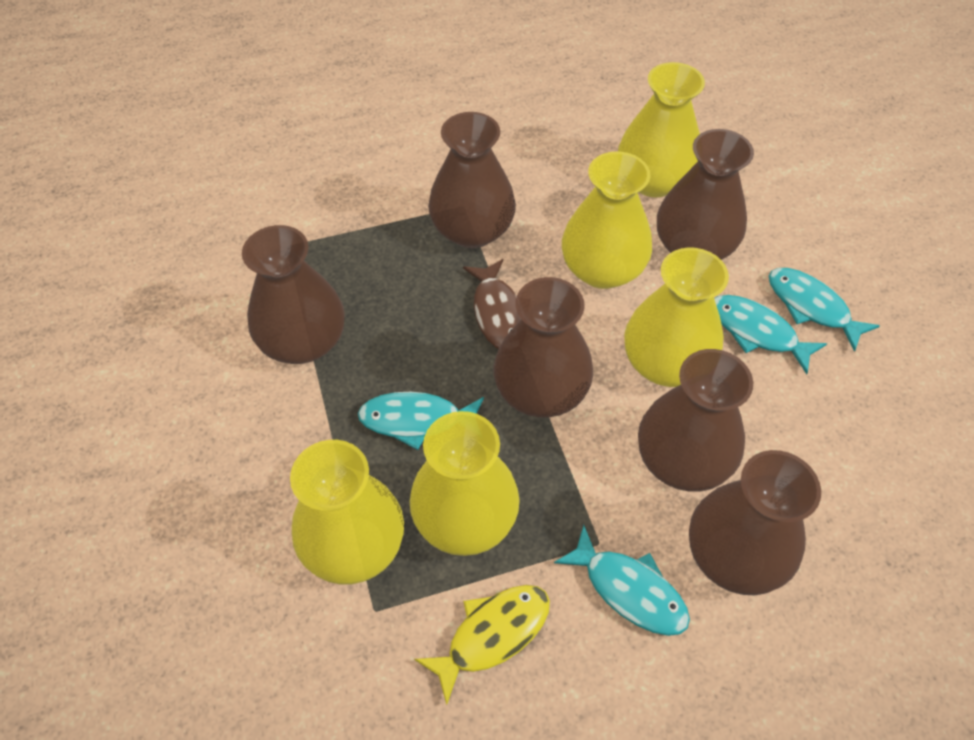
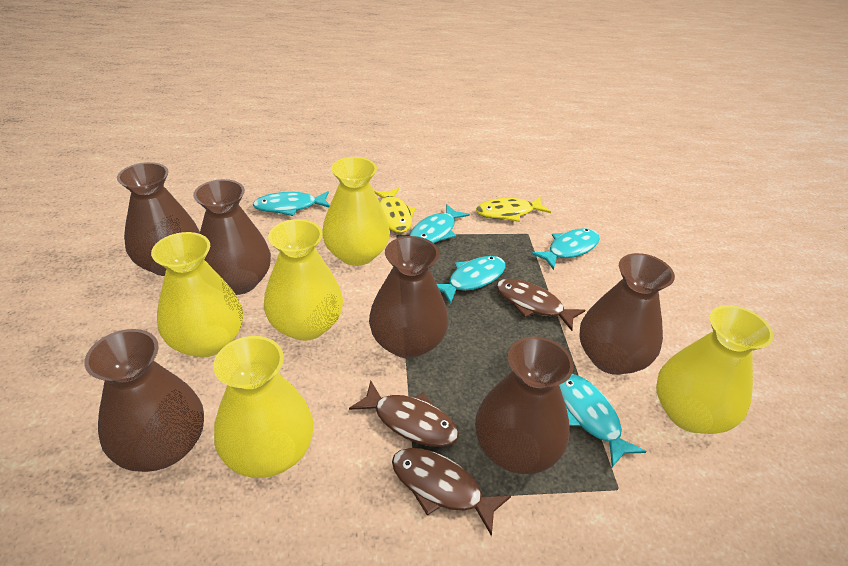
brown fish: [463,259,521,349] = 1 -> [349,381,459,447] [392,448,511,536] [496,279,585,331] = 3
turquoise fish: [358,392,484,450] [554,525,690,636] [714,295,827,374] [769,268,880,352] = 4 -> [252,191,330,216] [409,204,470,243] [437,256,506,305] [531,228,600,270] [559,374,647,467] = 5
yellow fish: [414,585,550,705] = 1 -> [374,188,416,233] [476,197,551,222] = 2

